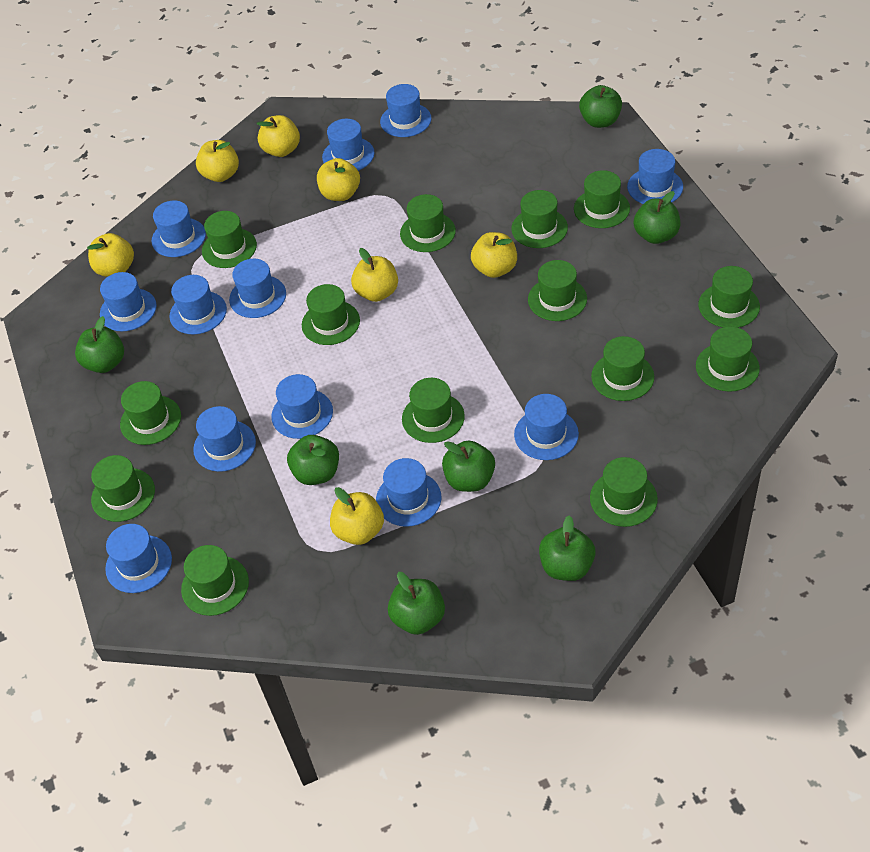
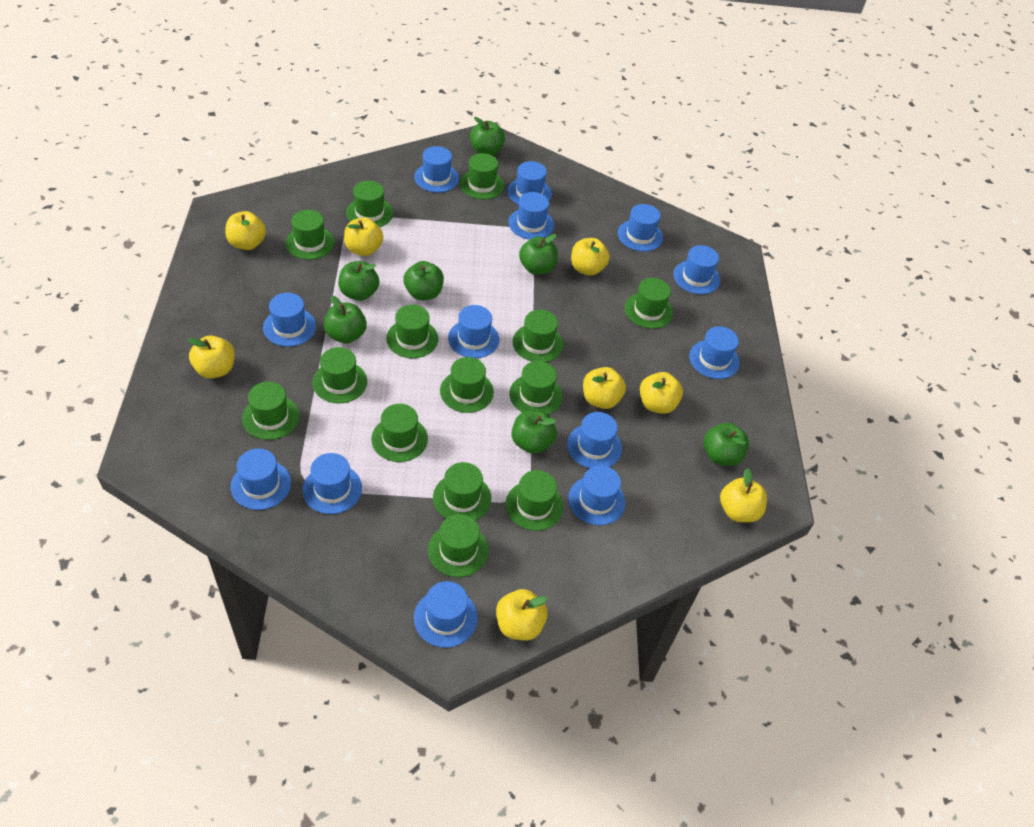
blue hat: [100,272,157,331] [105,524,172,593] [152,200,206,257] [169,275,227,334] [193,406,256,472] [229,259,286,318] [271,374,333,439] [322,119,374,171] [376,458,441,527] [380,84,431,137] [514,394,579,460] [627,149,683,204] = 12 -> [231,448,291,510] [263,293,316,347] [302,453,362,514] [414,146,459,193] [414,581,478,648] [448,305,499,358] [507,161,552,205] [508,192,554,240] [567,412,622,468] [568,465,626,525] [618,204,663,252] [673,245,720,294] [689,326,740,379] = 13
yellow apple: [87,233,134,277] [196,140,239,182] [257,115,300,157] [317,158,360,201] [330,487,384,545] [351,248,398,302] [471,232,517,278] = 7 -> [188,336,235,378] [225,211,266,250] [344,217,383,256] [496,589,548,641] [571,238,610,276] [583,367,626,409] [640,372,683,414] [720,468,767,522] = 8

